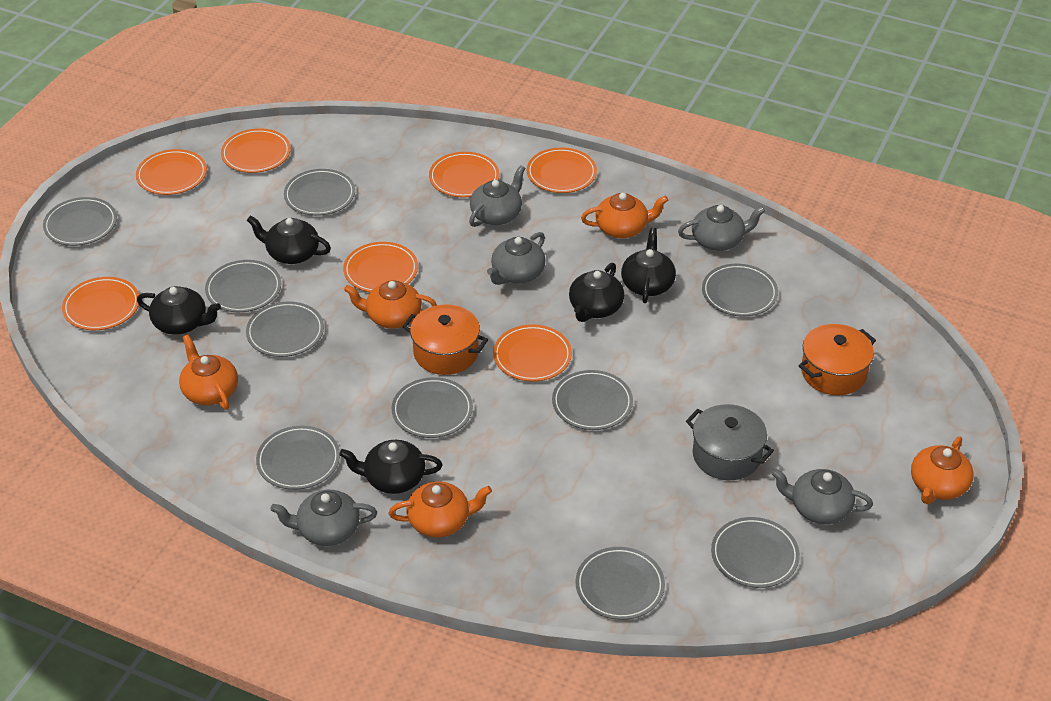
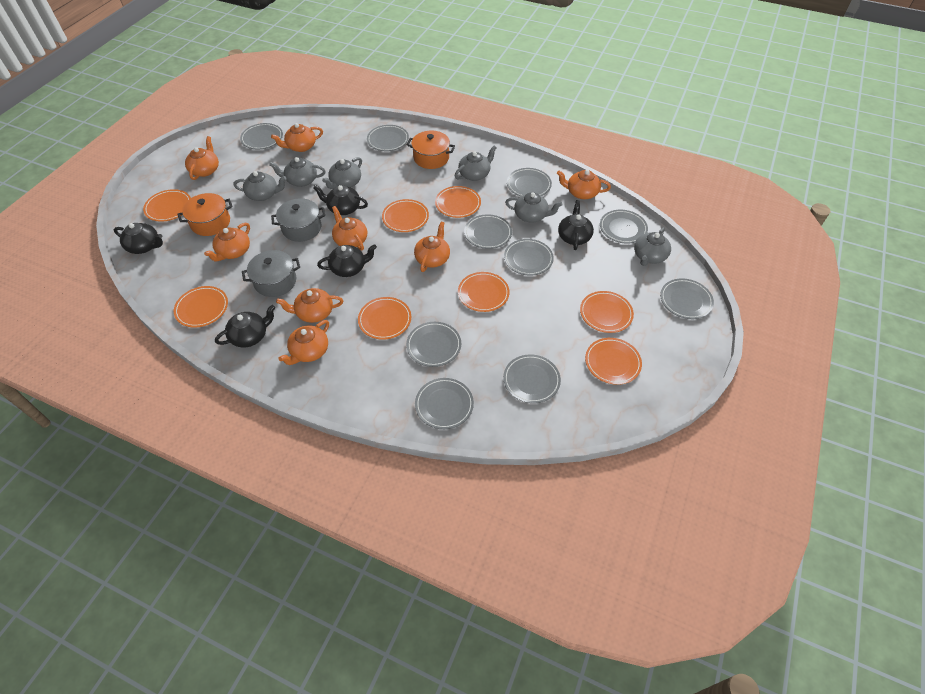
grey pot: [686,404,774,480] = 1 -> [242,250,300,297] [271,198,325,242] = 2
grey teapot: [270,490,377,546] [469,165,525,227] [487,232,546,285] [678,205,765,251] [771,469,873,524] = 5 -> [233,171,287,201] [269,157,326,187] [322,157,362,189] [455,146,497,181] [505,192,563,223] [634,228,671,266] = 6
orange plate: [62,277,139,330] [136,149,207,195] [221,128,291,173] [343,242,418,292] [429,152,499,198] [493,324,572,382] [527,147,597,193] = 7 -> [143,189,191,222] [174,286,228,328] [358,297,411,340] [382,199,429,232] [435,186,481,218] [458,272,509,312] [580,291,634,333] [585,338,642,385] = 8
orange teapot: [179,335,238,410] [344,280,437,329] [389,481,492,538] [581,193,668,238] [911,436,974,504] = 5 -> [185,136,219,180] [204,223,250,261] [271,123,323,152] [276,288,343,323] [278,320,329,365] [332,206,367,251] [414,222,450,272] [557,170,611,199] = 8

